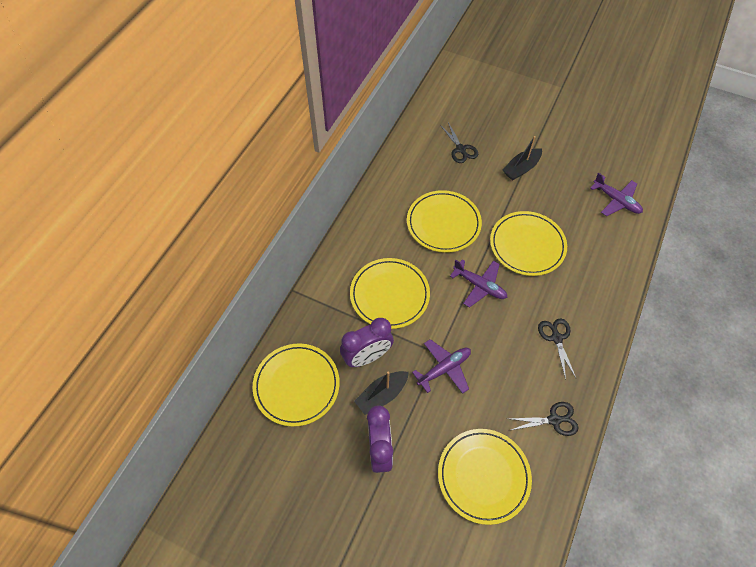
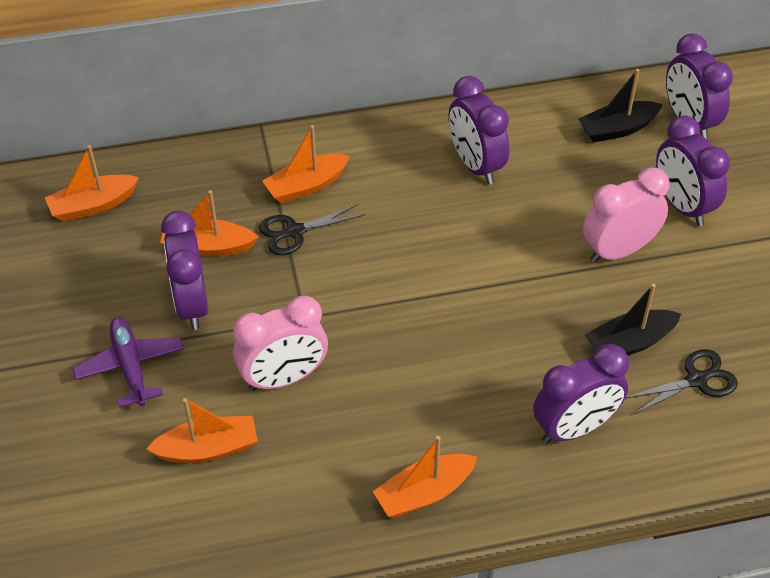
black scissors: [440,122,478,163] [509,402,579,436] [538,318,576,380] = 3 -> [259,204,365,255] [626,349,738,414] = 2
orange boat: none = 0 -> [45,145,139,222] [146,398,258,463] [160,190,258,257] [262,125,350,204] [373,436,477,518] = 5
pink clock: none = 0 -> [233,295,328,391] [583,168,670,263] = 2
purple clock: [340,318,394,367] [367,405,393,473] = 2 -> [161,211,209,330] [449,76,509,184] [533,344,629,443] [656,115,730,226] [666,33,733,140] = 5
purple plane: [412,339,471,394] [450,260,507,308] [590,173,643,216] = 3 -> [72,317,184,408] = 1
yellow plate: [253,344,340,427] [350,258,430,329] [407,190,482,253] [438,429,532,525] [490,211,567,276] = 5 -> none = 0

